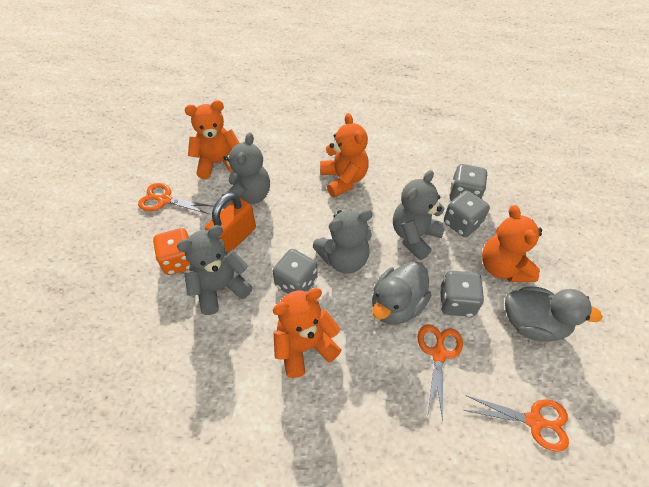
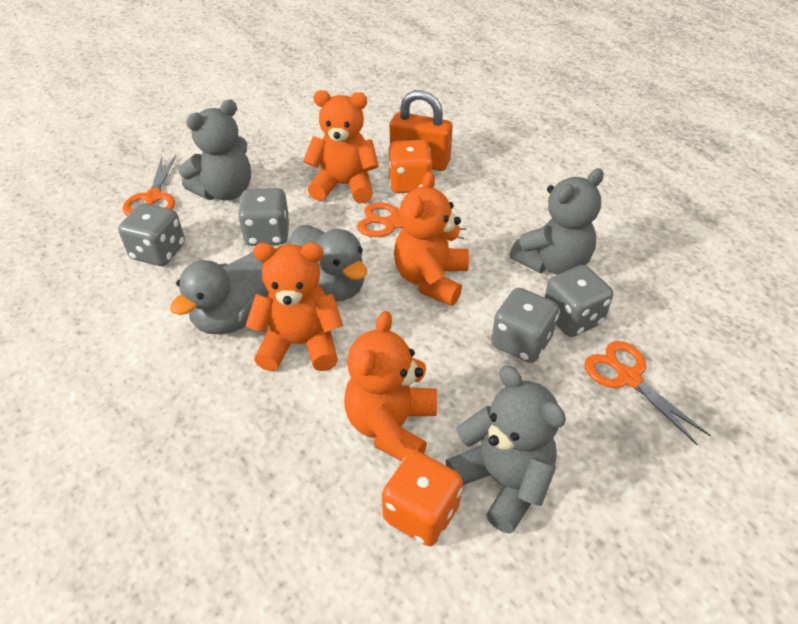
grey teddy bear: [177,225,253,315] [222,132,270,209] [313,209,372,274] [393,170,446,260] = 4 -> [178,99,251,201] [445,366,566,534] [509,169,604,275] = 3
orange dice: [153,228,190,275] = 1 -> [382,451,463,546] [388,140,432,193] = 2

